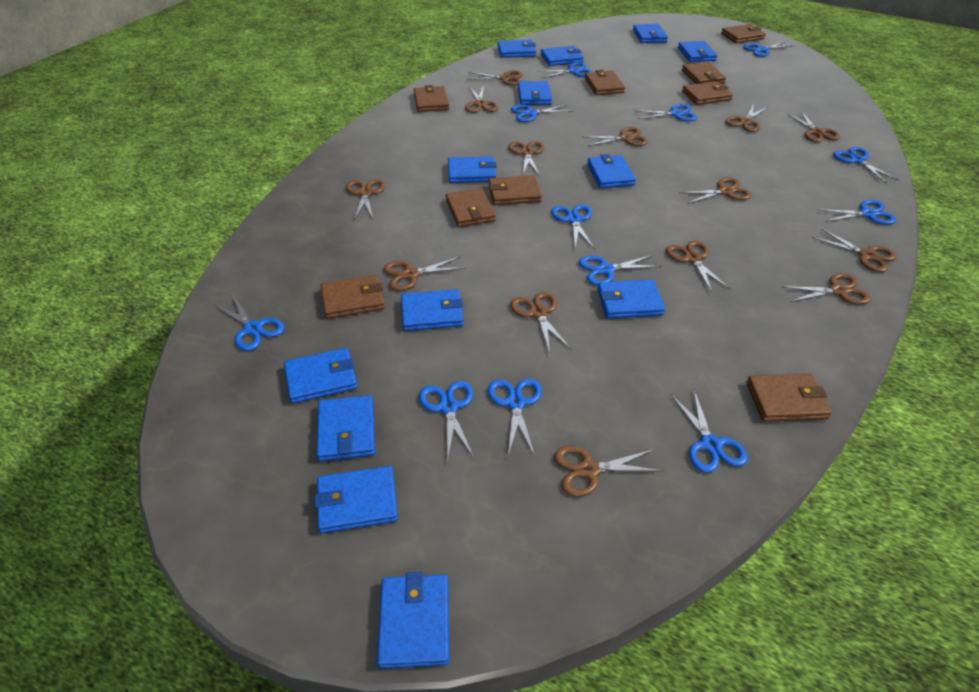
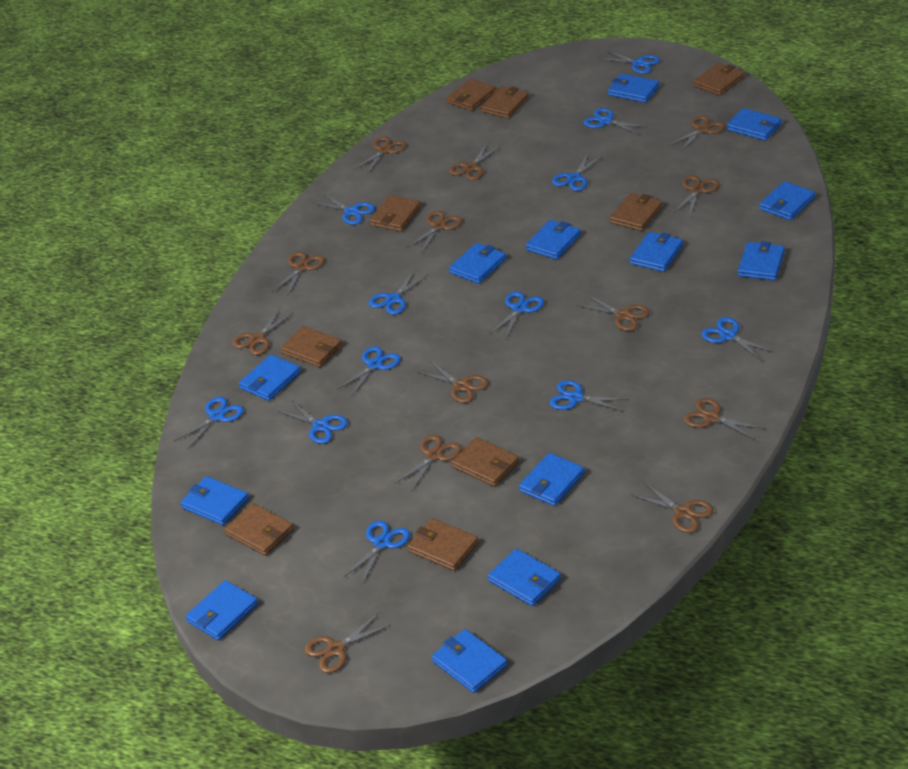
brown scissors: [346,179,385,220] [383,257,466,291] [465,85,498,113] [467,70,523,86] [508,141,544,176] [510,292,571,353] [554,446,664,497] [582,127,648,146] [666,241,730,293] [679,178,752,204] [725,104,768,132] [781,273,871,305] [787,111,840,142] [812,228,897,273] = 14 -> [232,308,294,355] [272,252,325,295] [305,613,391,673] [355,136,406,174] [395,435,462,492] [407,211,462,253] [418,361,489,403] [449,144,501,180] [577,294,650,331] [631,482,714,533] [668,115,725,151] [674,175,720,216] [684,398,765,440] = 13

